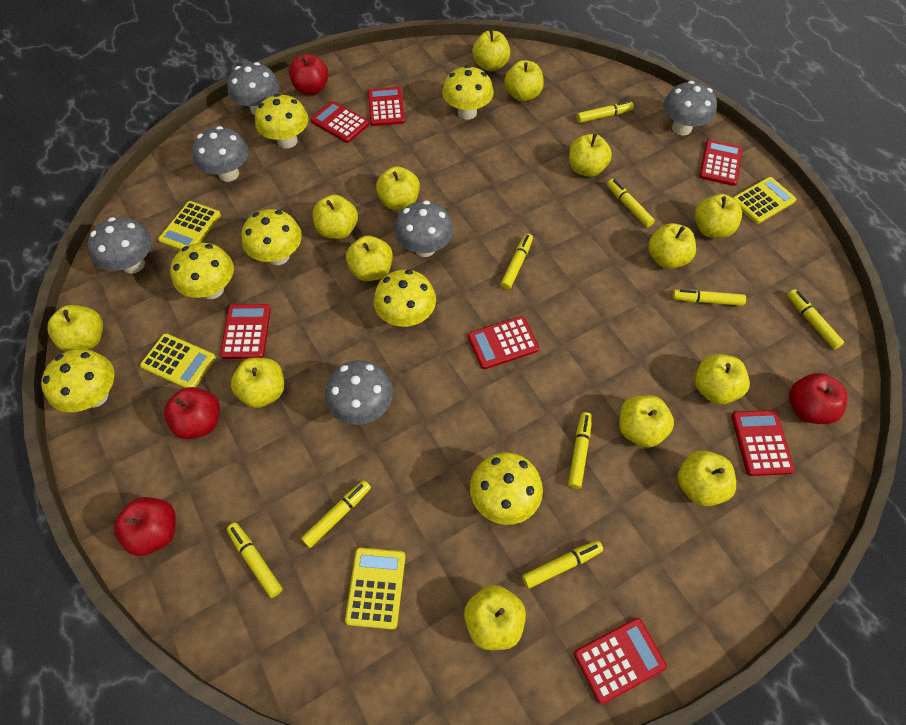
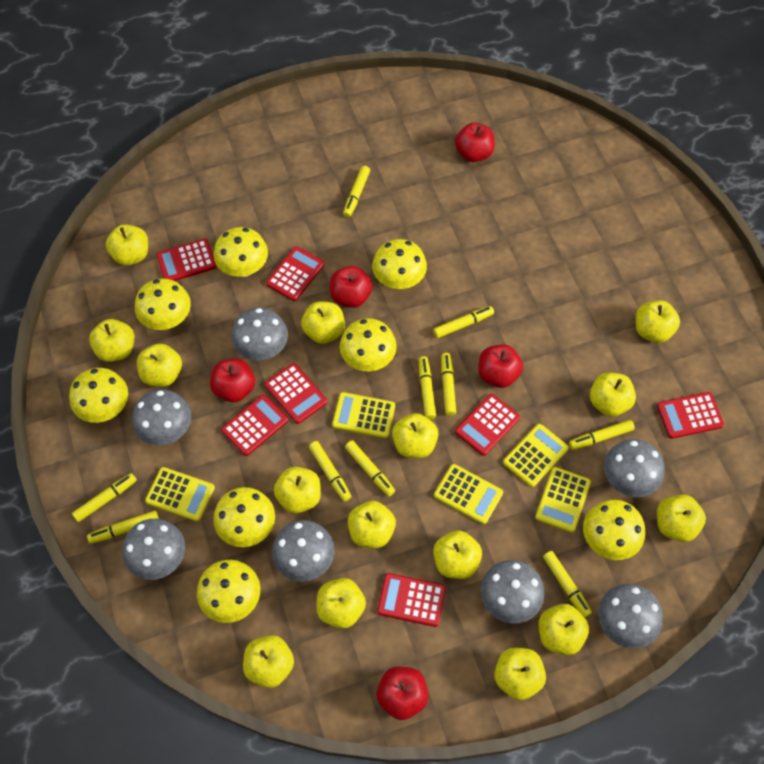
grey mushroom: [88,217,152,274] [192,126,249,182] [227,62,280,115] [325,360,393,425] [394,200,453,257] [663,81,717,135] = 6 -> [122,519,185,580] [132,389,191,446] [231,308,288,360] [272,520,335,582] [481,560,545,623] [598,584,663,649] [604,439,665,497] = 7
red apple: [113,497,176,556] [164,387,220,439] [289,54,329,95] [789,373,848,424] = 4 -> [210,359,255,402] [330,266,373,308] [377,666,429,720] [455,123,495,162] [478,344,523,388] = 5
yellow apple: [47,305,103,352] [231,358,284,408] [313,195,358,239] [346,236,393,281] [376,166,420,210] [464,585,526,650] [472,29,510,71] [504,60,544,102] [569,134,612,177] [619,395,674,448] [648,223,696,269] [677,450,736,506] [694,354,750,404] [695,194,742,238] = 14 -> [89,319,135,362] [106,224,148,266] [137,343,182,387] [243,635,294,688] [274,467,321,514] [301,301,345,344] [316,578,366,629] [348,501,396,548] [392,413,439,458] [433,530,482,579] [494,648,546,700] [538,604,589,655] [590,372,636,417] [636,300,680,343] [657,494,706,542] = 15
yellow calculator: [140,333,216,388] [158,201,221,250] [345,548,406,630] [733,177,796,224] = 4 -> [145,467,215,522] [332,392,395,438] [434,464,503,524] [503,424,569,487] [535,467,591,533] = 5
yellow marker: [227,523,283,598] [301,480,371,548] [500,233,533,290] [522,540,603,589] [568,412,592,489] [576,101,634,123] [607,179,655,227] [672,289,746,306] [787,289,844,349] = 9 -> [72,473,137,522] [87,510,159,544] [309,441,351,502] [343,166,370,217] [345,440,395,496] [419,356,436,419] [433,306,494,338] [441,353,456,416] [543,551,592,618] [569,420,635,450] = 10
yellow mushroom: [41,349,114,412] [170,243,234,299] [241,209,302,265] [255,94,309,148] [374,270,436,327] [442,65,494,120] [470,452,543,525] = 7 -> [69,368,128,423] [135,278,191,330] [197,560,260,623] [213,487,275,547] [214,227,268,277] [340,318,397,371] [372,239,427,289] [583,500,645,560] = 8

